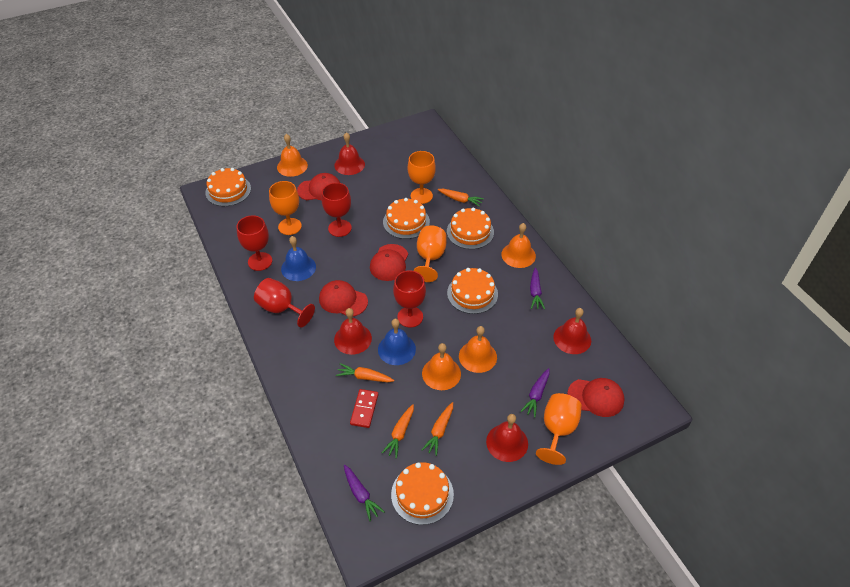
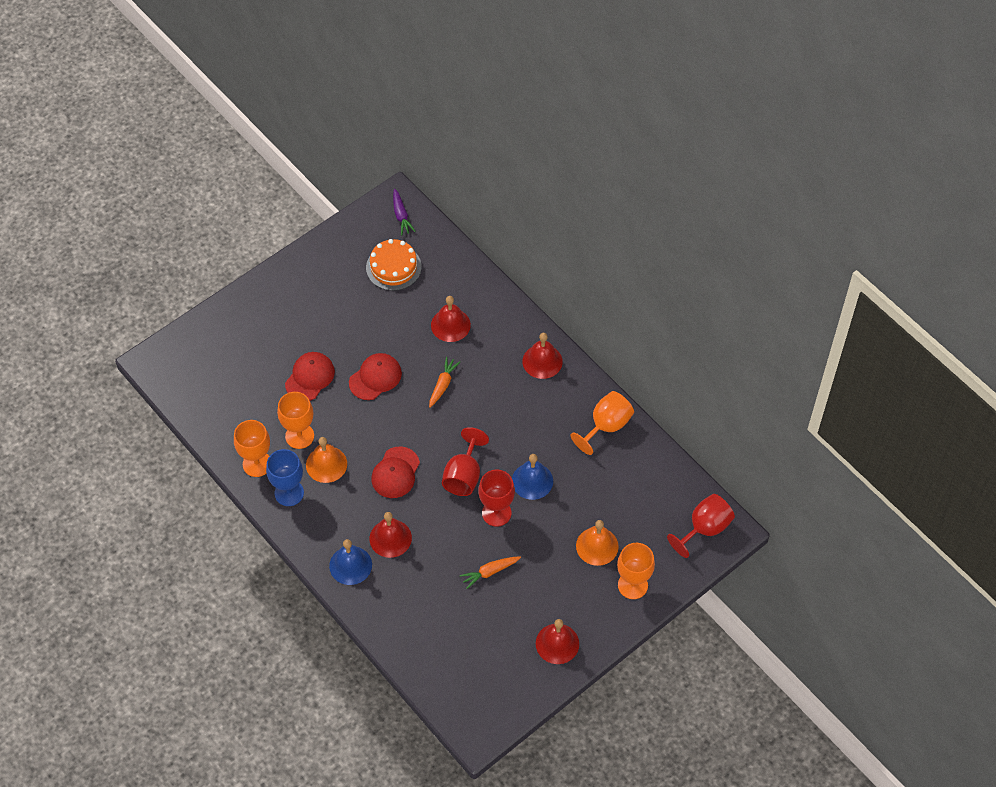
blue goblet: none = 0 -> [266,449,304,506] = 1
orange bell: [277,134,308,177] [422,343,461,390] [459,326,497,373] [501,223,536,268] = 4 -> [306,437,347,483] [576,520,619,566] = 2
orange cake: [205,168,251,206] [383,198,430,239] [391,462,454,525] [447,207,494,249] [447,268,498,314] = 5 -> [366,239,422,291] = 1
orange carrot: [336,363,394,382] [382,404,414,458] [422,402,453,456] [438,189,484,207] = 4 -> [429,357,460,408] [460,556,521,589] = 2
purple carrot: [344,465,385,521] [520,368,549,418] [530,268,545,309] = 3 -> [393,188,416,235] = 1
red cap: [297,173,340,200] [319,280,368,317] [370,244,408,281] [567,378,625,417] = 4 -> [285,352,335,401] [349,353,402,400] [371,447,420,498] = 3
red domino: [350,389,378,428] = 1 -> none = 0
red goblet: [237,215,272,271] [254,278,315,328] [322,183,352,237] [393,270,426,328] = 4 -> [442,427,489,496] [478,470,515,527] [667,494,735,558] = 3

